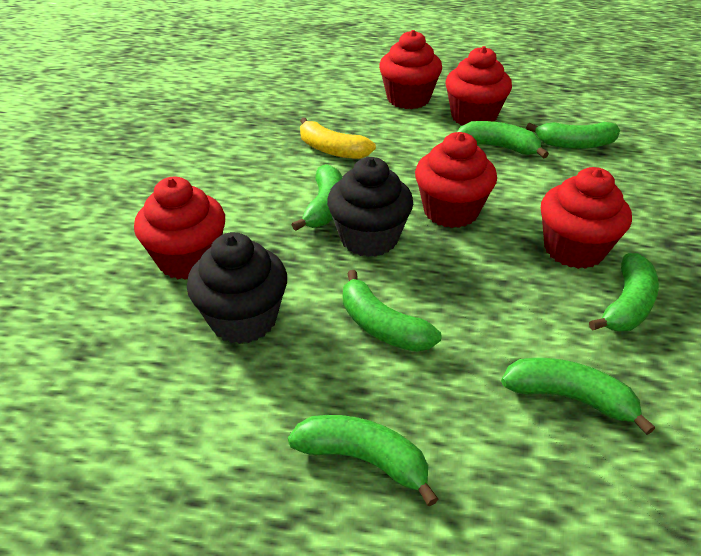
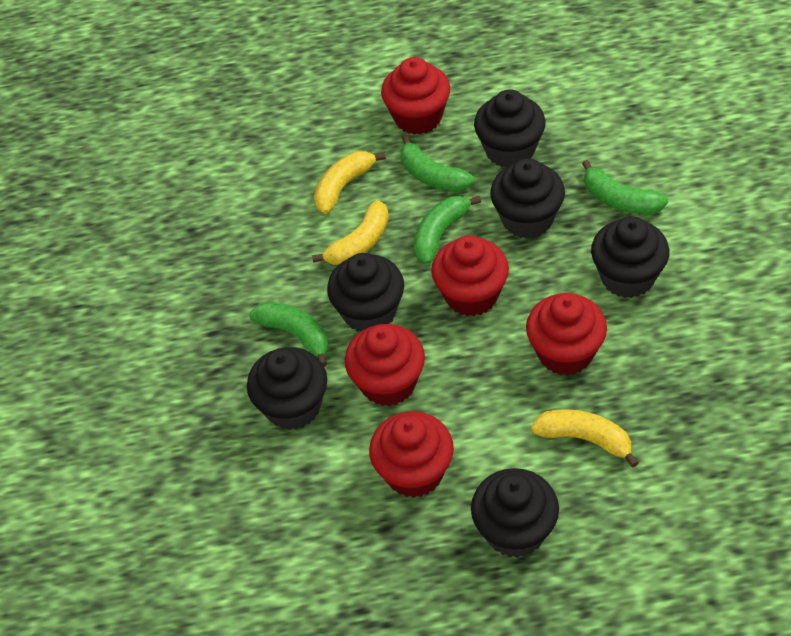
black cupcake: [187,232,287,344] [327,157,413,257] = 2 -> [247,347,327,430] [327,253,404,332] [471,468,559,558] [474,89,546,167] [490,158,565,239] [591,216,669,298] = 6
green banana: [288,415,438,507] [292,164,342,231] [343,270,441,352] [457,121,549,158] [501,358,655,435] [526,122,620,149] [589,253,659,331] = 7 -> [249,302,329,367] [401,135,475,192] [414,196,481,264] [582,160,668,214] = 4
yellow banana: [300,118,376,159] = 1 -> [312,200,389,265] [314,151,386,214] [531,409,639,467] = 3

